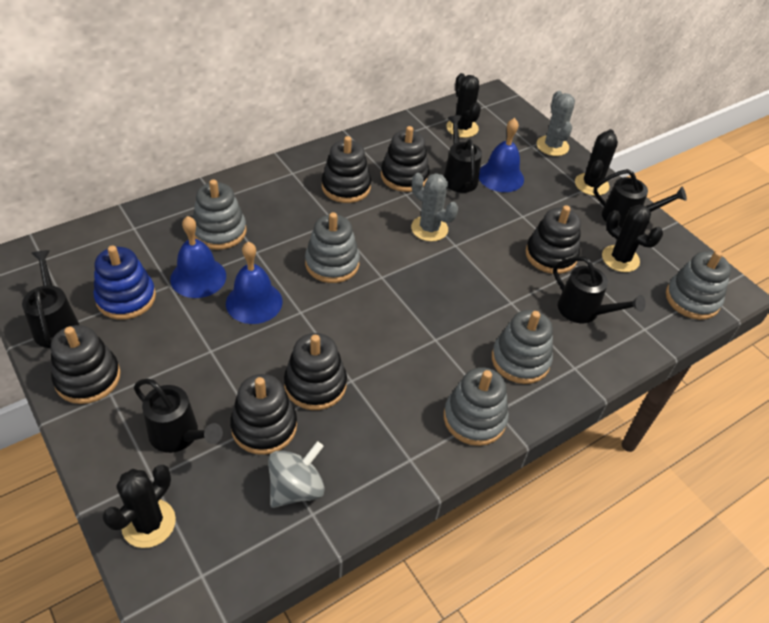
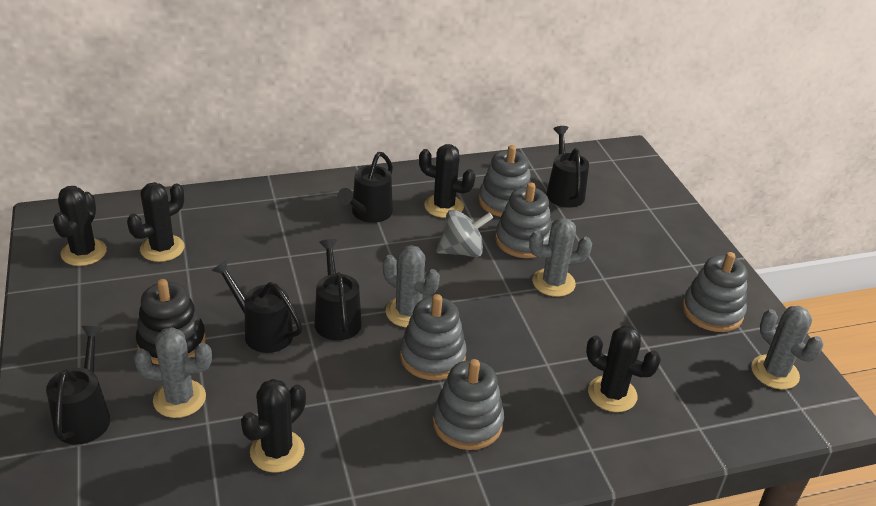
black cactus: [102,465,176,548] [446,73,481,138] [575,129,618,196] [602,204,663,272] = 4 -> [53,186,107,266] [127,182,185,262] [241,379,306,473] [419,144,476,218] [586,325,661,412] = 5
black stacking toy: [51,325,121,404] [230,374,297,455] [284,333,347,410] [322,136,371,203] [381,126,430,192] [525,206,581,274] = 6 -> [136,279,206,364] = 1
blue bell: [170,216,226,298] [226,242,283,324] [479,118,524,192] = 3 -> none = 0
blue stacking toy: [93,246,156,320] = 1 -> none = 0
grey cactus: [411,173,458,241] [537,91,575,156] = 2 -> [134,327,212,418] [383,245,440,327] [529,218,592,297] [751,306,823,389] = 4

